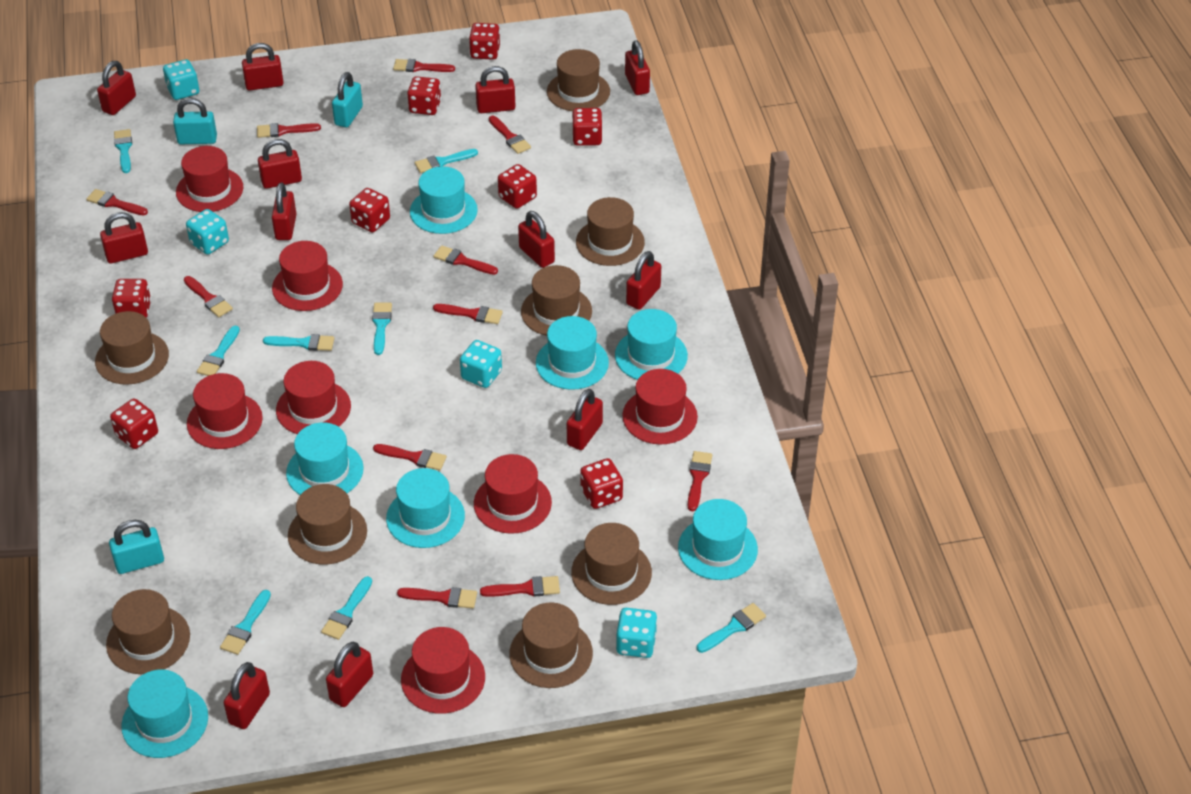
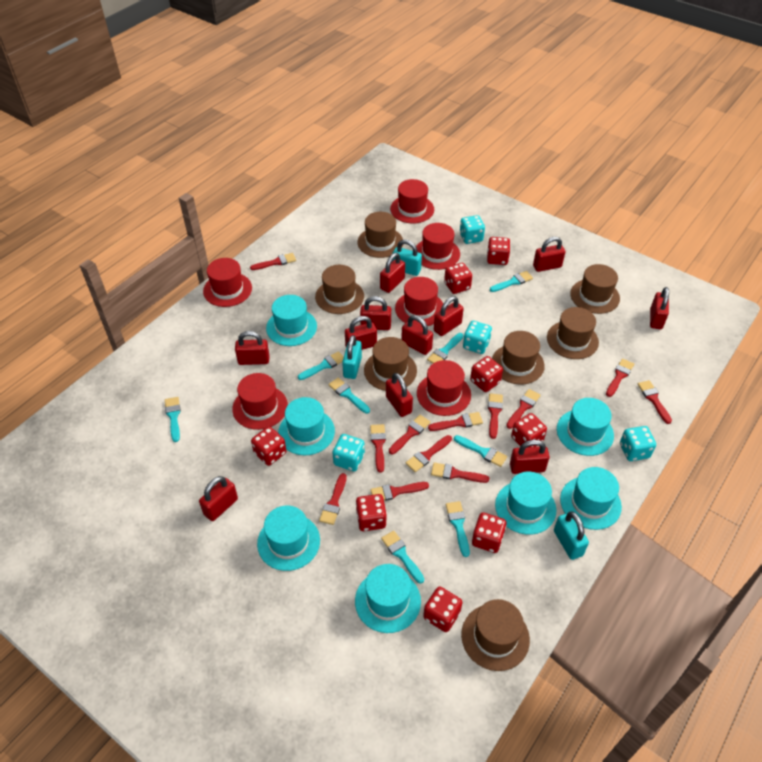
brown hat: [95,311,169,385] [106,589,190,674] [288,484,367,565] [509,602,593,688] [521,265,592,336] [547,49,610,111] [571,523,652,605] [576,197,645,266] = 8 -> [315,265,364,314] [358,212,403,258] [364,337,417,391] [461,599,530,671] [492,331,545,384] [547,307,599,359] [570,264,620,314] = 7
red brush: [86,189,148,215] [184,276,233,317] [257,123,321,138] [373,444,447,471] [393,59,455,72] [397,587,477,608] [433,304,503,324] [434,245,498,275] [480,576,560,597] [489,116,531,154] [687,451,712,511] = 11 -> [250,253,296,270] [319,473,347,525] [370,424,386,473] [371,482,429,501] [389,415,431,454] [406,435,452,472] [428,412,483,431] [431,462,489,483] [488,393,503,439] [506,389,541,429] [606,359,634,397] [638,380,672,424] = 12
red hat: [176,146,243,212] [187,373,263,449] [272,241,343,311] [276,361,351,434] [401,627,485,714] [474,454,552,534] [622,369,698,444] = 7 -> [203,258,252,307] [232,373,288,430] [390,179,434,223] [395,277,443,327] [416,223,460,270] [417,360,471,416] = 6
red padlock: [97,61,136,115] [100,212,148,264] [224,662,270,729] [242,43,284,91] [258,139,302,189] [272,182,296,240] [326,642,373,707] [475,66,516,113] [518,211,555,268] [567,389,603,450] [625,40,650,95] [626,251,661,310] = 12 -> [199,476,238,521] [235,331,270,365] [345,316,377,350] [360,296,391,330] [380,253,405,293] [386,373,413,417] [401,315,433,355] [434,296,464,336] [510,440,550,474] [533,237,565,272] [650,287,669,329] = 11

